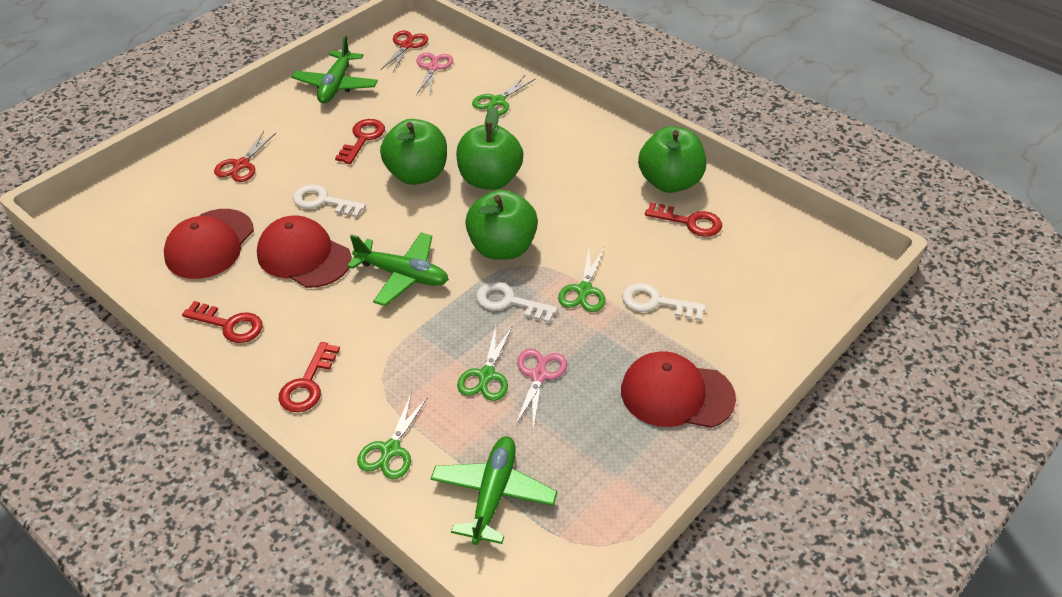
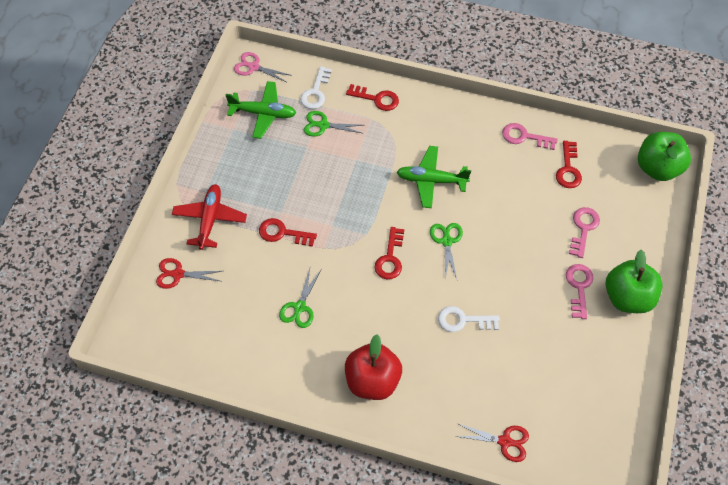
green apple: [380,119,447,185] [456,106,523,190] [465,190,538,260] [638,126,706,193] = 4 -> [606,250,663,313] [638,132,691,181] = 2
green plane: [292,35,378,104] [347,233,449,306] [431,436,557,545] = 3 -> [225,81,296,139] [397,146,471,208] = 2
green scissors: [357,395,428,479] [457,325,512,401] [472,75,535,116] [558,248,605,312] = 4 -> [279,268,321,328] [304,111,364,137] [430,223,463,280] = 3
pink key: none = 0 -> [502,123,558,150] [566,264,593,319] [569,207,600,258] = 3
pink scissors: [416,53,453,95] [515,349,567,429] = 2 -> [234,52,292,83] = 1
red apple: none = 0 -> [345,334,402,400] = 1
red cap: [164,209,254,279] [257,215,351,288] [621,351,736,428] = 3 -> none = 0
red plane: none = 0 -> [172,184,247,250] = 1
white key: [293,184,366,217] [476,282,558,323] [622,283,706,321] = 3 -> [300,66,332,109] [438,306,500,332] = 2

